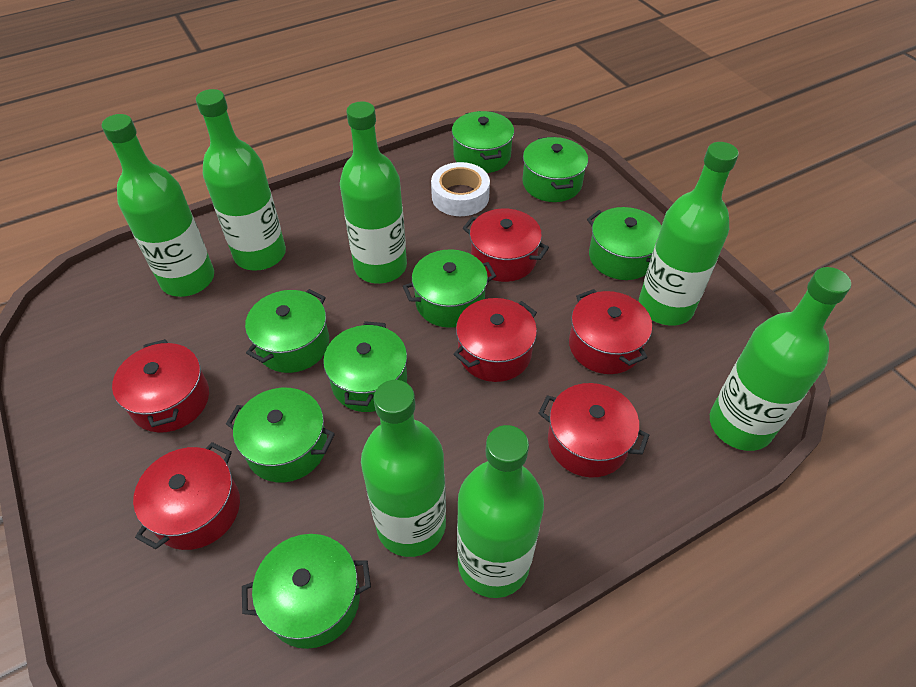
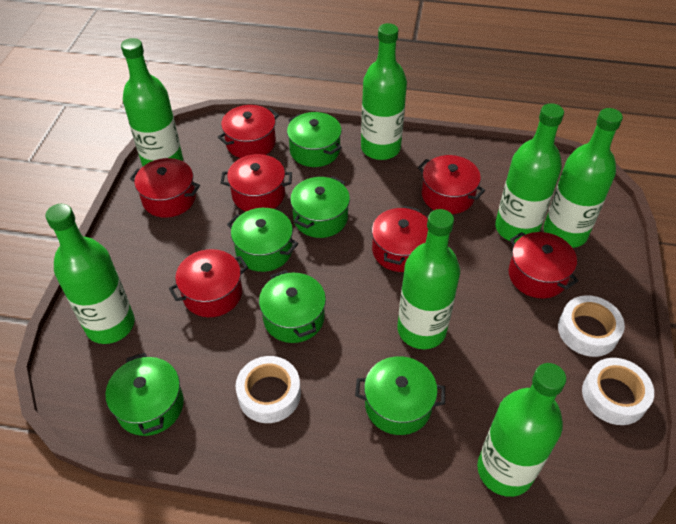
green pot: [226,388,335,482] [242,534,371,649] [245,289,329,373] [323,321,407,412] [403,249,496,328] [452,111,514,173] [522,137,588,202] [587,207,662,280] = 8 -> [105,353,184,436] [227,208,298,272] [259,270,326,343] [287,112,342,167] [290,176,350,238] [355,356,445,435] = 6
red pot: [112,339,209,433] [133,442,240,550] [453,298,537,382] [463,208,549,282] [538,383,649,478] [569,289,652,374] = 6 -> [130,158,200,218] [169,249,248,317] [218,105,279,158] [221,154,292,211] [372,206,428,272] [418,155,485,214] [508,232,579,298] = 7
white tape: [431,162,490,216] = 1 -> [236,356,301,423] [558,295,625,357] [582,358,654,425] = 3

